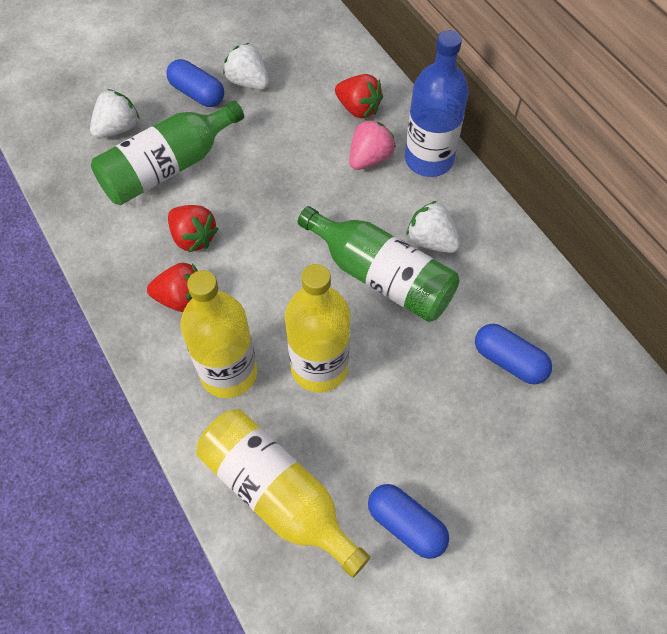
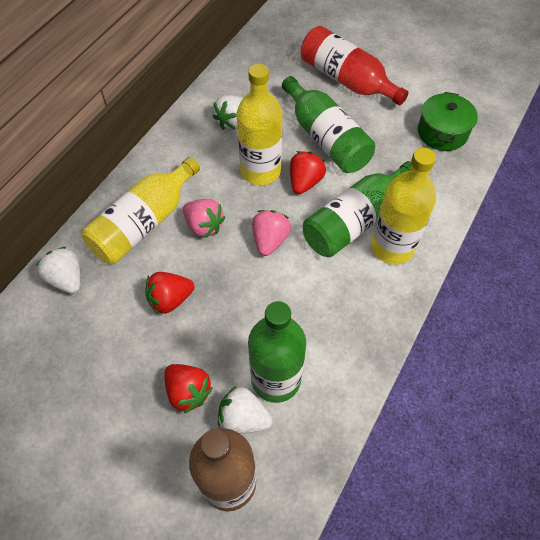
blue bottle: [405,30,469,177] = 1 -> none = 0
blue capsule: [167,59,224,107] [368,484,449,559] [475,324,552,384] = 3 -> none = 0
brown bottle: none = 0 -> [189,428,256,511] = 1
green bottle: [91,101,244,205] [298,206,459,322] = 2 -> [248,301,306,403] [282,76,375,173] [303,161,412,257] = 3
green pot: none = 0 -> [418,92,478,151] = 1
pink strawberry: [349,119,396,170] = 1 -> [183,199,225,238] [252,210,291,256] = 2
red bottle: none = 0 -> [301,26,409,105] = 1

